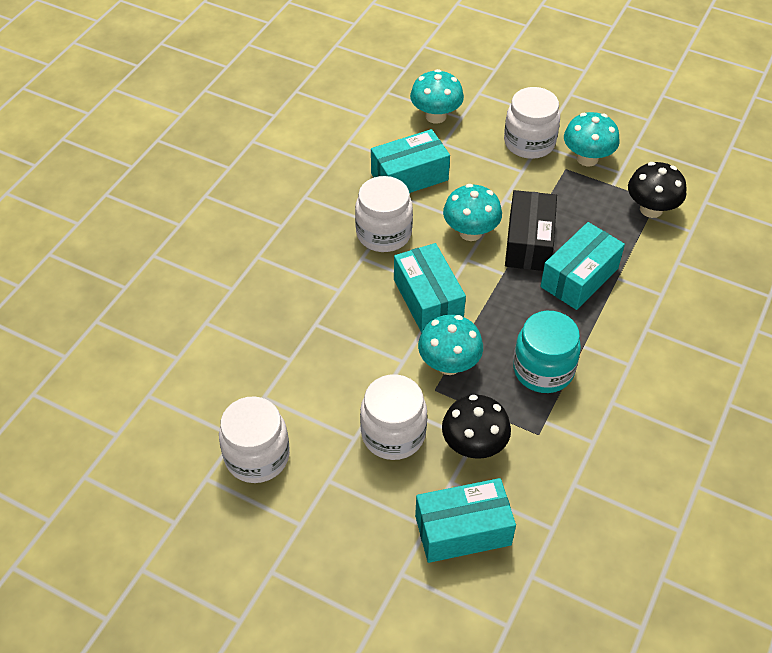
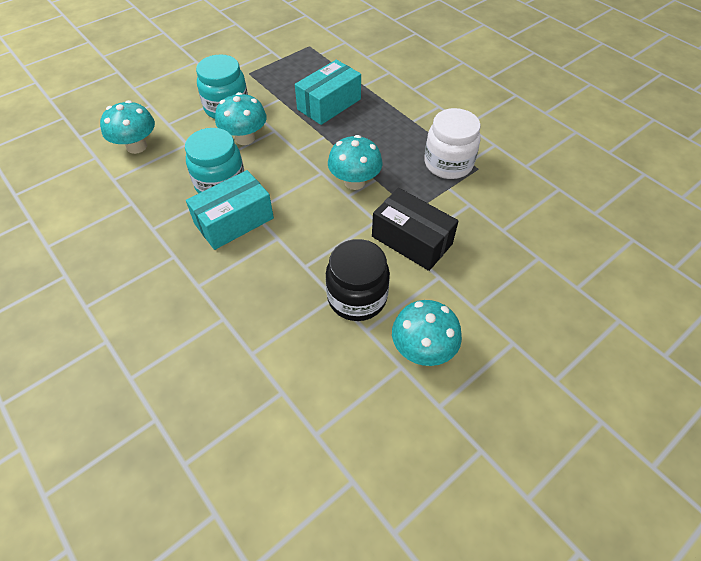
black jar: none = 0 -> [326,239,390,321] = 1
black mushroom: [442,395,511,459] [628,162,687,218] = 2 -> none = 0
turquoise box: [371,129,450,193] [394,243,466,333] [415,478,516,563] [540,222,625,310] = 4 -> [186,170,274,250] [295,60,361,125] = 2
turquoise jar: [513,311,581,393] = 1 -> [185,128,244,193] [196,54,248,119] = 2
white jar: [219,397,290,483] [355,176,413,252] [360,374,427,460] [504,87,560,159] = 4 -> [424,108,481,179] = 1

